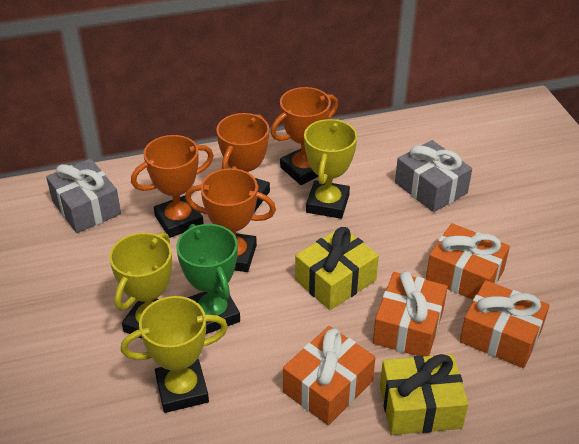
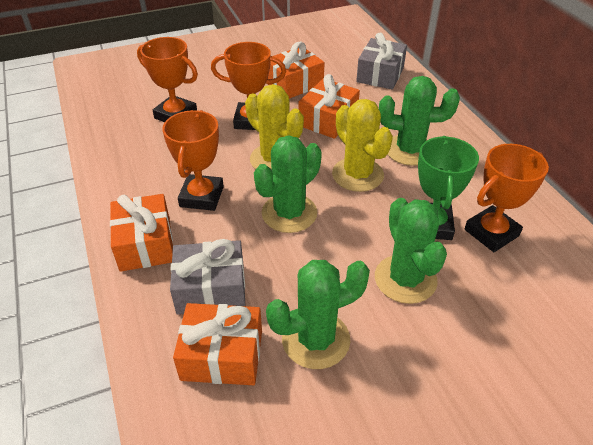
green cactus: none = 0 -> [254,135,322,233] [266,260,370,369] [375,198,447,304] [379,76,460,166] = 4
yellow cactus: none = 0 -> [245,84,304,170] [332,99,393,192] = 2
yellow gift: [295,227,379,310] [380,354,468,435] = 2 -> none = 0
yellow trophy: [109,232,172,338] [121,296,228,413] [304,119,357,219] = 3 -> none = 0

